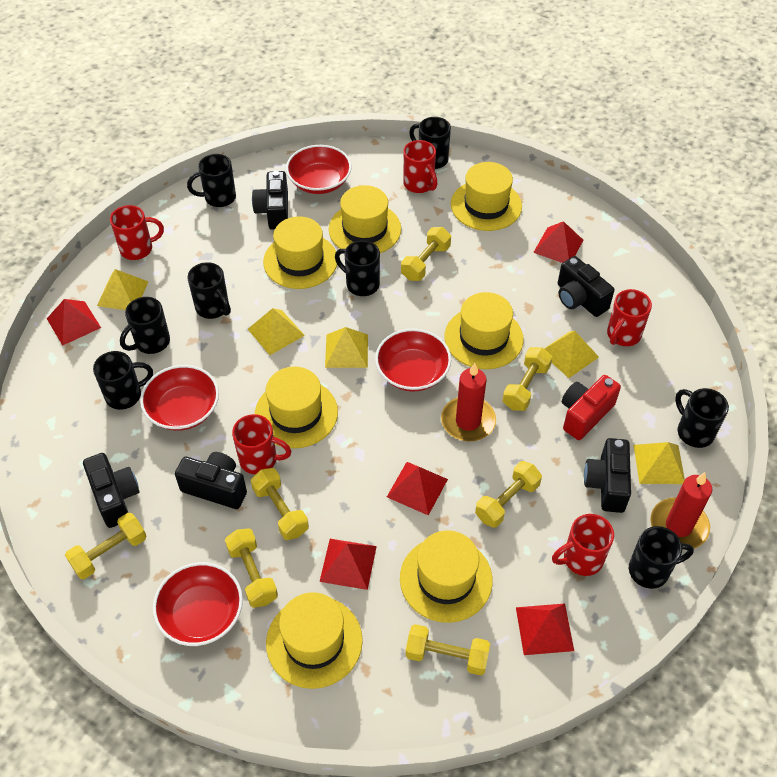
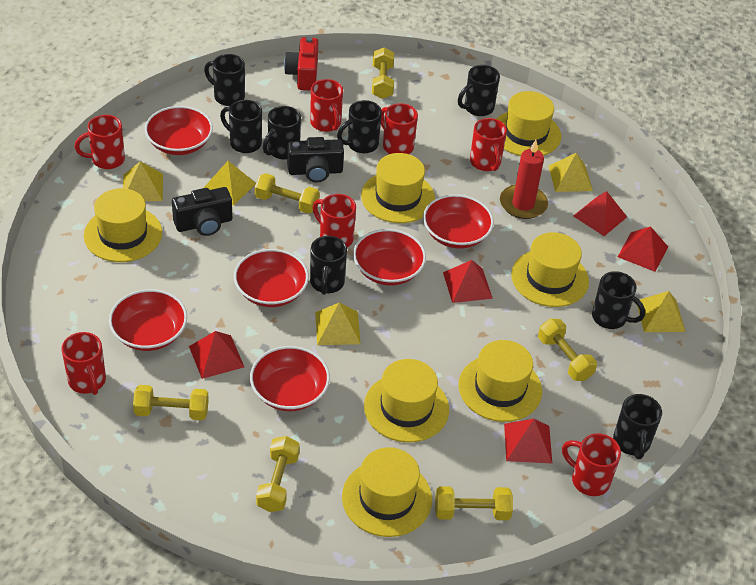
black camera: [83,453,140,528] [175,452,247,509] [252,171,288,230] [558,256,614,317] [584,438,631,513] = 5 -> [172,187,232,236] [287,137,344,183] = 2
red bowl: [140,365,219,431] [153,562,243,646] [286,145,352,194] [375,329,451,392] = 4 -> [109,289,187,351] [145,106,213,155] [234,249,309,307] [250,346,330,411] [353,229,426,286] [423,194,494,249] = 6
red candle: [441,363,496,441] [650,472,712,550] = 2 -> [500,140,548,219] = 1
red mug: [110,205,164,260] [232,414,291,474] [403,140,437,193] [552,514,614,576] [607,289,652,346] = 5 -> [62,332,106,395] [75,115,125,169] [310,79,343,132] [312,194,356,247] [381,103,418,154] [470,118,507,171] [562,433,621,496] = 7
yellow dumbbell: [65,513,147,579] [225,528,278,608] [251,468,309,540] [401,227,451,281] [405,624,490,676] [475,461,542,528] [502,347,552,411] = 7 -> [133,385,209,420] [255,173,320,214] [256,436,300,512] [372,47,394,99] [435,486,513,520] [538,318,597,381] = 6

